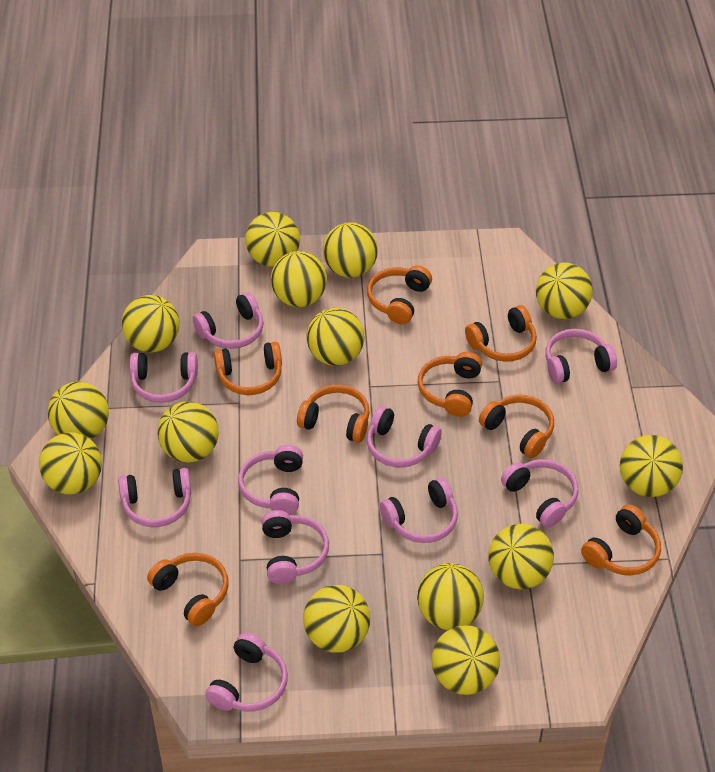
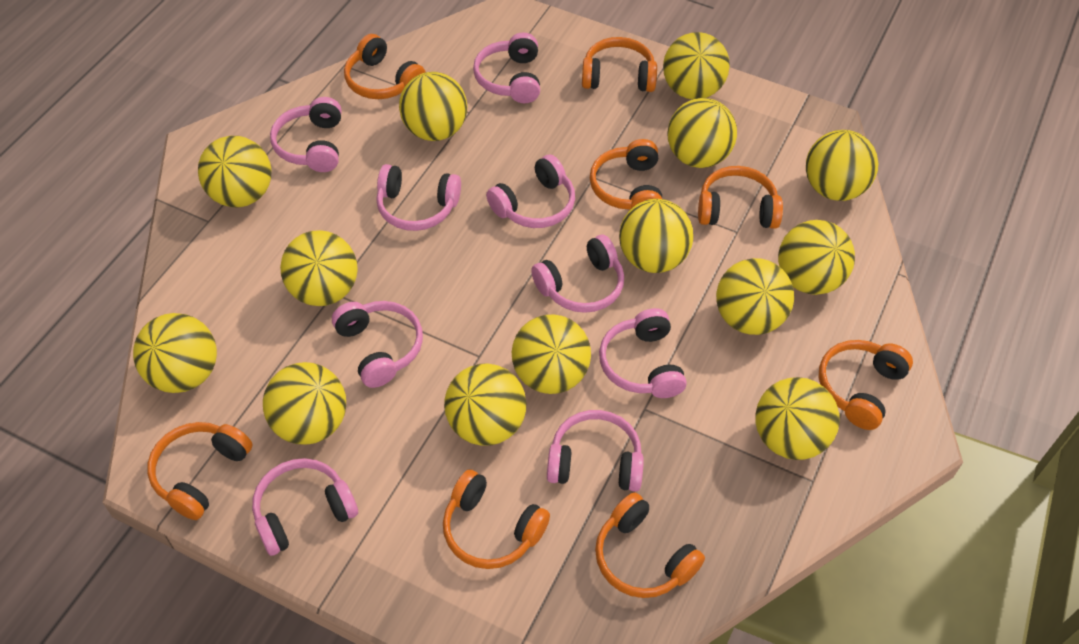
pink headphones: [118,468,192,527] [129,352,198,403] [193,292,264,349] [205,632,288,712] [238,445,303,515] [261,510,329,584] [367,406,442,468] [380,477,458,543] [501,459,579,528] [545,329,617,384] = 10 -> [252,458,358,556] [270,97,341,172] [332,301,423,388] [376,164,461,231] [473,33,540,103] [486,155,575,228] [531,235,624,313] [547,410,644,492] [599,308,687,398] = 9

